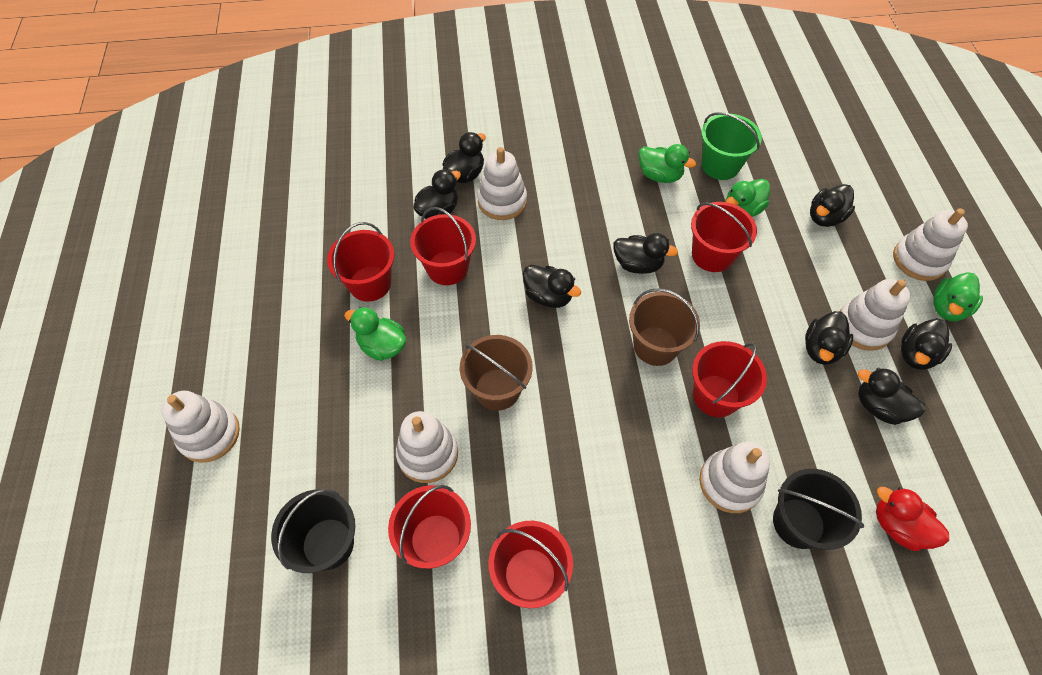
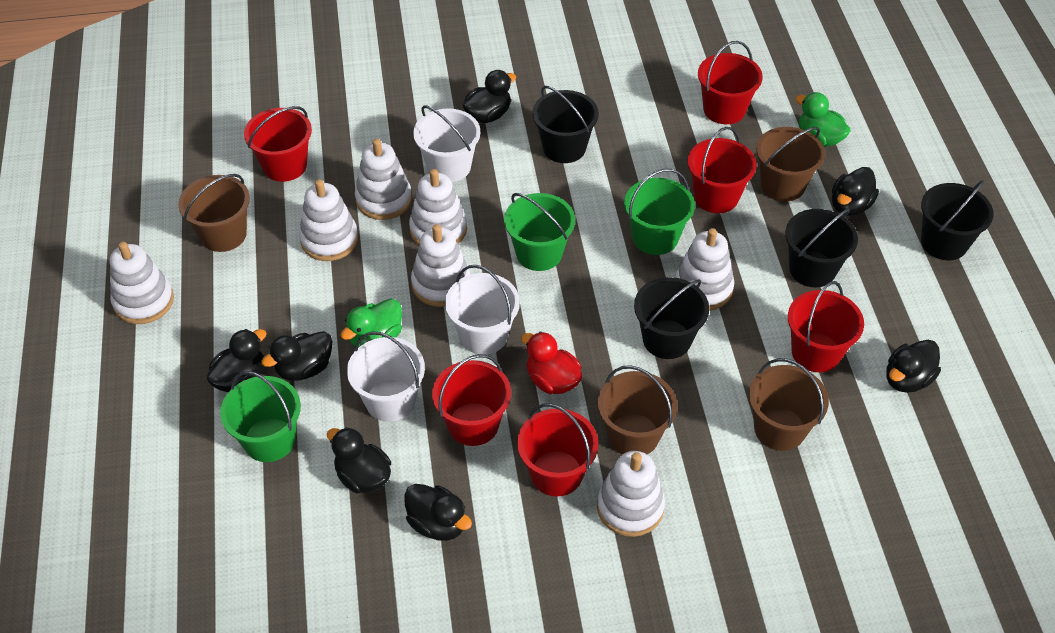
black bucket: [271,489,355,573] [773,469,864,550] = 2 -> [532,86,599,163] [634,277,709,359] [785,208,858,288] [921,180,994,260] = 4
black duck: [413,169,461,219] [443,132,486,183] [523,265,581,308] [613,233,678,274] [805,311,853,365] [810,184,855,227] [858,368,925,425] [901,319,952,370] = 8 -> [207,329,267,392] [261,331,333,381] [327,427,391,493] [404,484,472,541] [463,70,516,123] [832,167,879,216] [886,340,941,393] = 7
brown bucket: [460,335,533,411] [629,288,700,366] = 2 -> [178,174,250,252] [598,365,677,454] [749,358,829,451] [756,127,825,202] = 4
green bucket: [701,112,762,180] = 1 -> [220,371,301,462] [504,193,575,271] [624,169,695,255] = 3
green duck: [344,307,406,361] [638,144,696,183] [725,179,770,217] [933,272,983,321] = 4 -> [340,298,402,348] [795,92,851,147] = 2
white bucket: none = 0 -> [347,331,425,422] [413,105,480,182] [445,265,520,355] = 3
white stacking toy: [161,391,240,463] [396,411,458,483] [477,147,527,220] [699,442,770,513] [839,279,911,351] [893,209,968,281] = 6 -> [110,242,174,324] [299,179,358,261] [355,139,412,220] [409,169,467,245] [411,224,471,307] [597,451,665,537] [675,228,734,311] = 7

